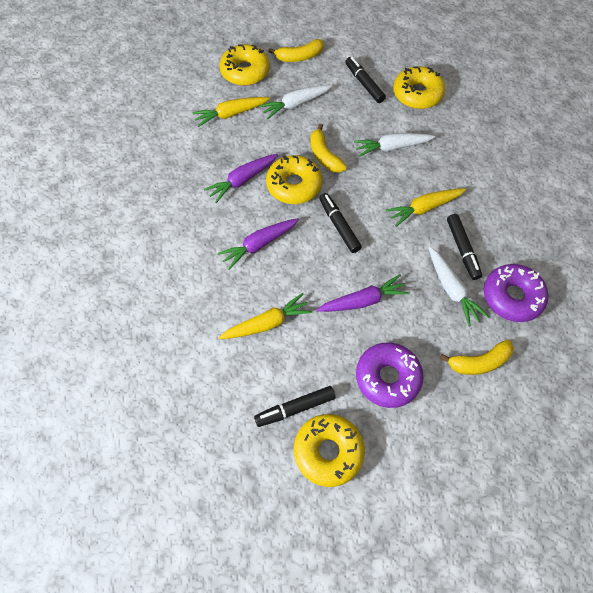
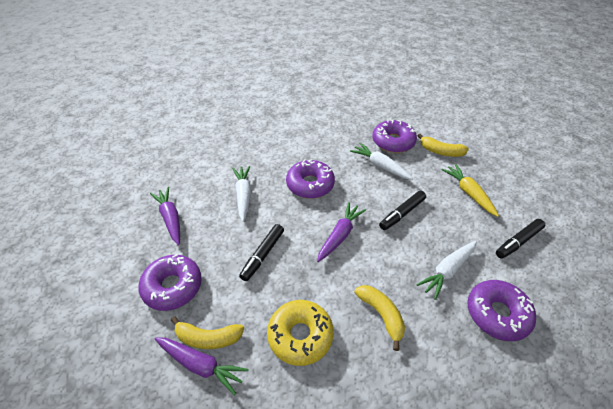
black marker: [254,386,336,427] [319,193,362,253] [346,57,386,103] [447,214,482,280] = 4 -> [239,224,284,281] [379,191,426,230] [496,219,545,259] = 3
purple donut: [356,343,424,408] [484,264,548,322] = 2 -> [138,254,202,311] [286,159,335,199] [372,119,417,153] [468,280,536,341] = 4
yellow carrot: [192,97,270,127] [219,293,312,339] [386,189,466,227] = 3 -> [442,164,499,217] = 1
yellow donut: [219,44,270,86] [266,155,322,204] [294,414,365,487] [393,66,445,109] = 4 -> [267,300,334,366] = 1

